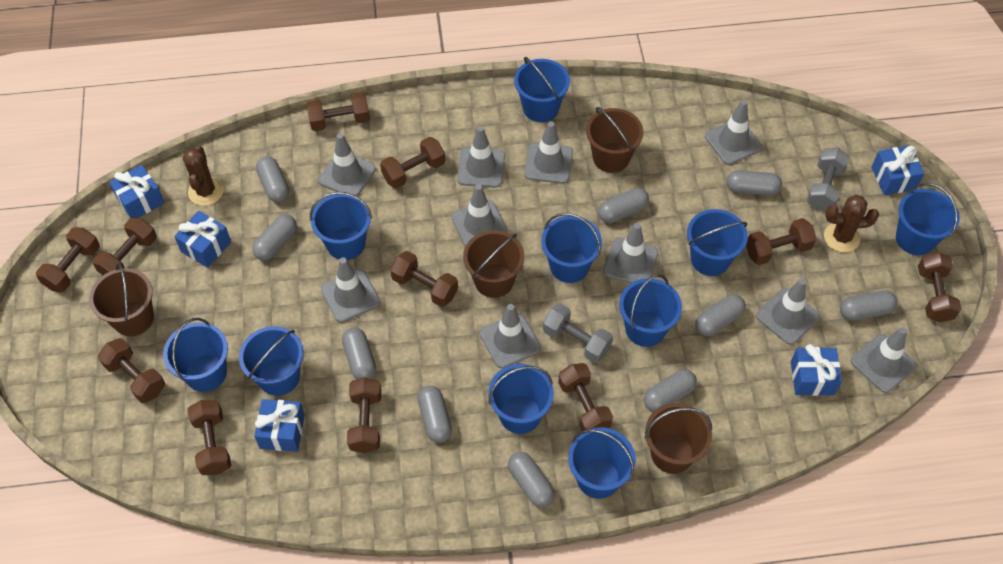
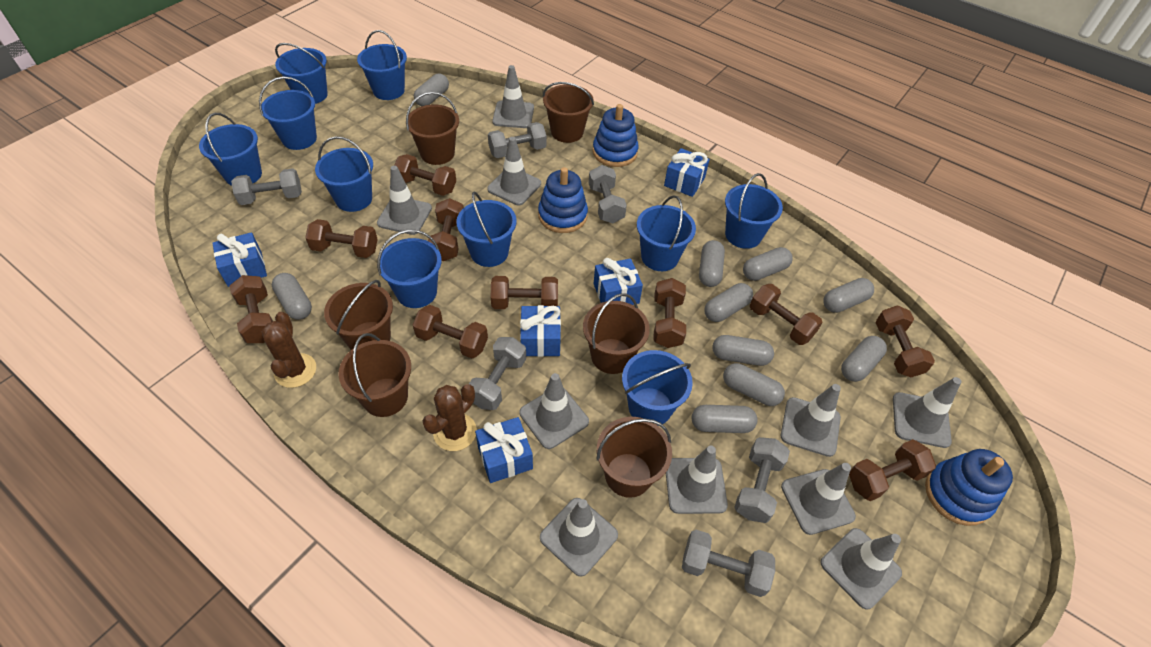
blue stacking toy: none = 0 -> [538,167,588,233] [593,104,638,167] [925,449,1013,526] = 3
brown bucket: [89,263,154,336] [463,230,524,298] [586,107,643,173] [645,403,712,474] = 4 -> [324,280,393,350] [338,333,411,417] [406,92,459,165] [543,82,594,143] [583,293,650,374] [596,417,672,498] = 6
brown dumbbell: [36,227,100,292] [93,217,157,275] [98,338,165,403] [187,400,231,475] [306,92,370,131] [347,377,381,453] [380,137,445,189] [390,251,458,307] [558,363,613,431] [746,218,817,265] [918,252,961,322] = 11 -> [230,275,273,343] [305,219,378,258] [394,154,456,196] [413,305,488,359] [428,198,464,261] [491,276,558,309] [653,278,686,348] [750,284,823,345] [849,439,936,501] [875,305,935,377] = 10
grey dumbbell: [543,303,613,363] [807,148,850,210] = 2 -> [231,168,302,205] [469,337,526,410] [488,122,547,158] [589,165,627,223] [682,530,775,597] [734,437,790,523] = 6

